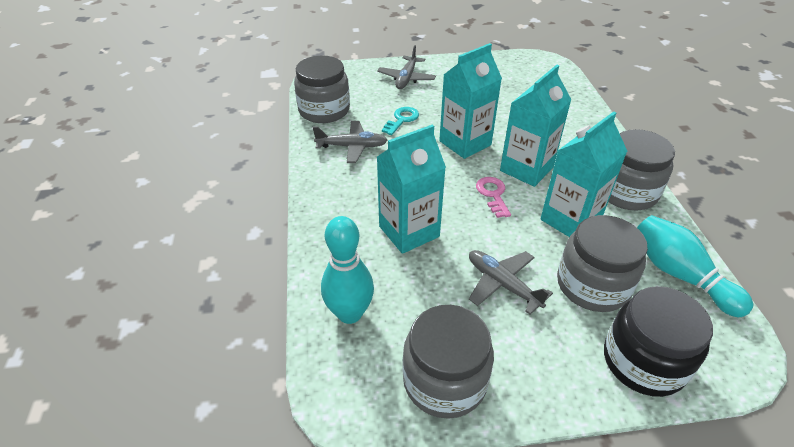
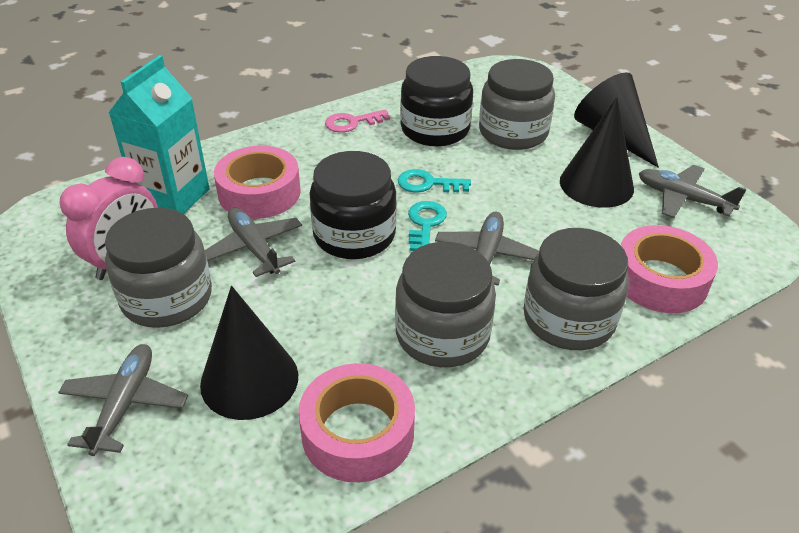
black cone: none = 0 -> [200,286,298,420] [560,97,634,208] [574,73,659,168] = 3
black jar: [604,286,713,397] = 1 -> [309,151,397,259] [400,56,473,147] = 2
grey plane: [313,121,387,163] [377,45,436,89] [469,250,553,315] = 3 -> [58,344,188,456] [205,208,302,277] [435,212,539,286] [639,165,747,218] = 4
pink clock: none = 0 -> [60,157,158,280] = 1
pink tape: none = 0 -> [214,146,301,219] [298,363,415,482] [621,225,718,313] = 3
turquoise bowling pin: [321,216,374,324] [637,215,753,317] = 2 -> none = 0
turquoise carton: [377,124,446,254] [439,43,502,159] [500,65,572,187] [540,111,627,237] = 4 -> [109,55,210,214] = 1
turquoise key: [382,107,419,135] = 1 -> [398,169,471,193] [408,201,447,251] = 2

